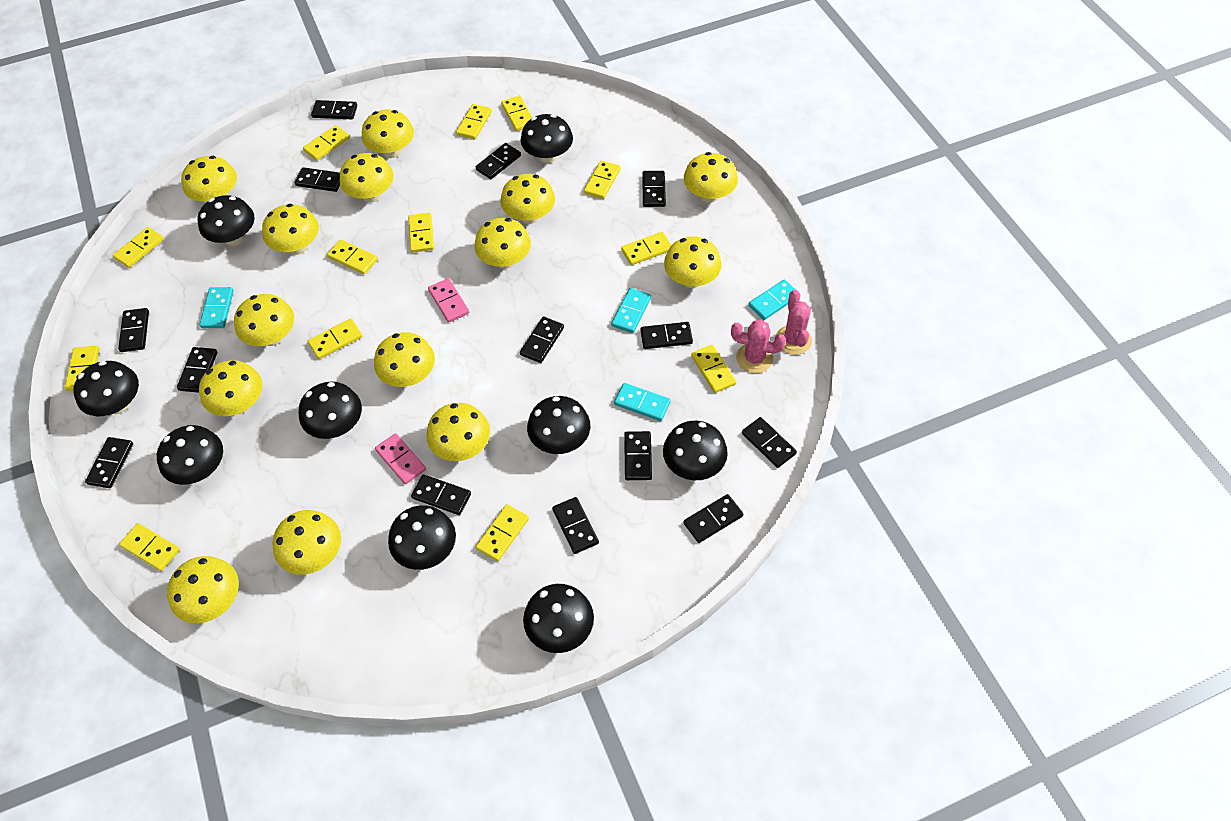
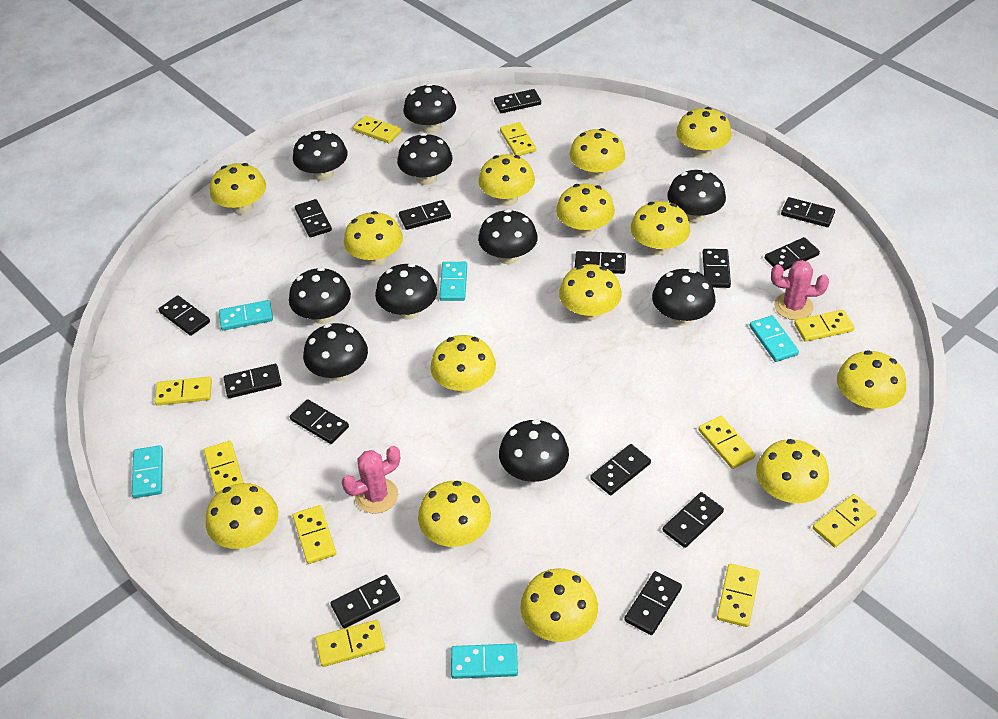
black mushroom: [73,361,139,416] [157,425,223,485] [197,195,255,246] [299,382,362,439] [388,505,456,570] [521,114,573,163] [523,584,594,653] [527,396,590,454] [663,421,728,480] = 9 -> [289,267,351,324] [293,131,348,181] [303,323,368,381] [375,263,437,320] [397,133,453,185] [403,83,456,134] [478,209,538,264] [499,419,569,482] [652,269,716,326] [667,170,726,223] = 10
pink domino: [375,433,426,484] [428,278,469,323] = 2 -> none = 0
turquoise domino: [199,287,234,328] [611,288,651,333] [614,383,671,421] [749,280,796,320] = 4 -> [132,445,163,498] [219,300,273,331] [439,262,467,301] [451,644,518,679] [749,316,799,362] = 5
yellow domino: [65,346,100,391] [113,227,164,268] [119,523,180,571] [303,125,350,160] [308,319,363,359] [327,240,378,274] [408,213,434,253] [456,104,492,140] [476,504,529,561] [501,96,532,131] [584,160,621,199] [621,232,671,265] [691,345,736,393] = 13 -> [155,377,212,406] [204,441,244,494] [293,505,336,564] [315,620,385,667] [353,116,401,143] [500,122,536,156] [699,416,756,469] [717,564,760,627] [794,310,854,342] [813,494,877,548] = 10

